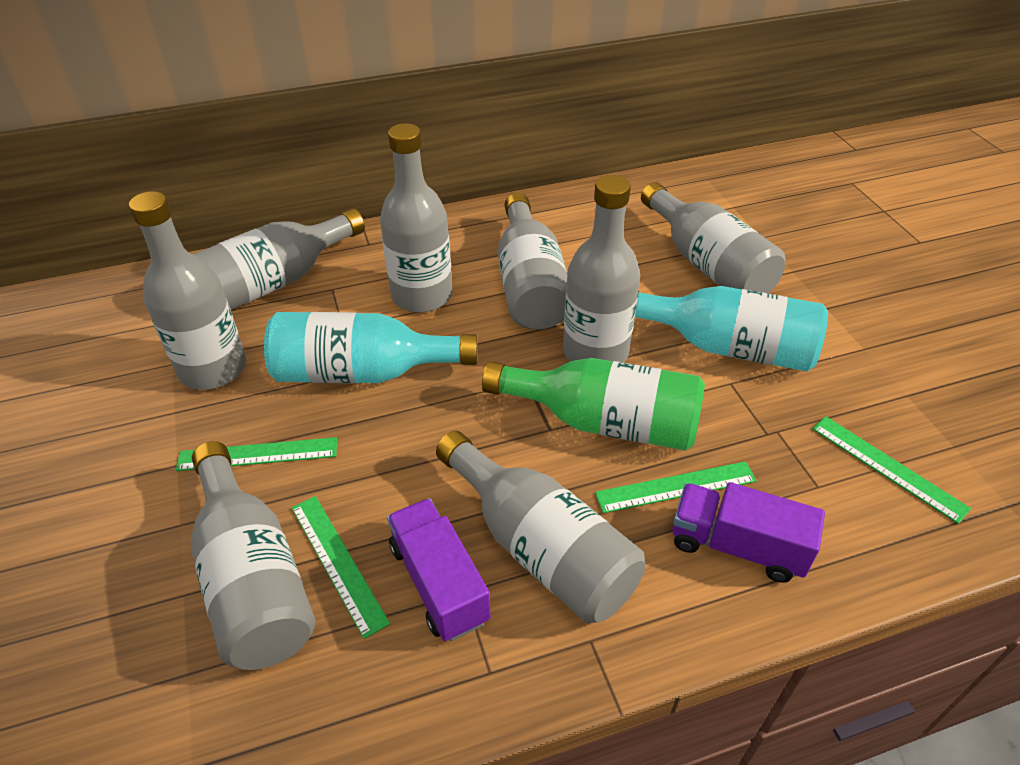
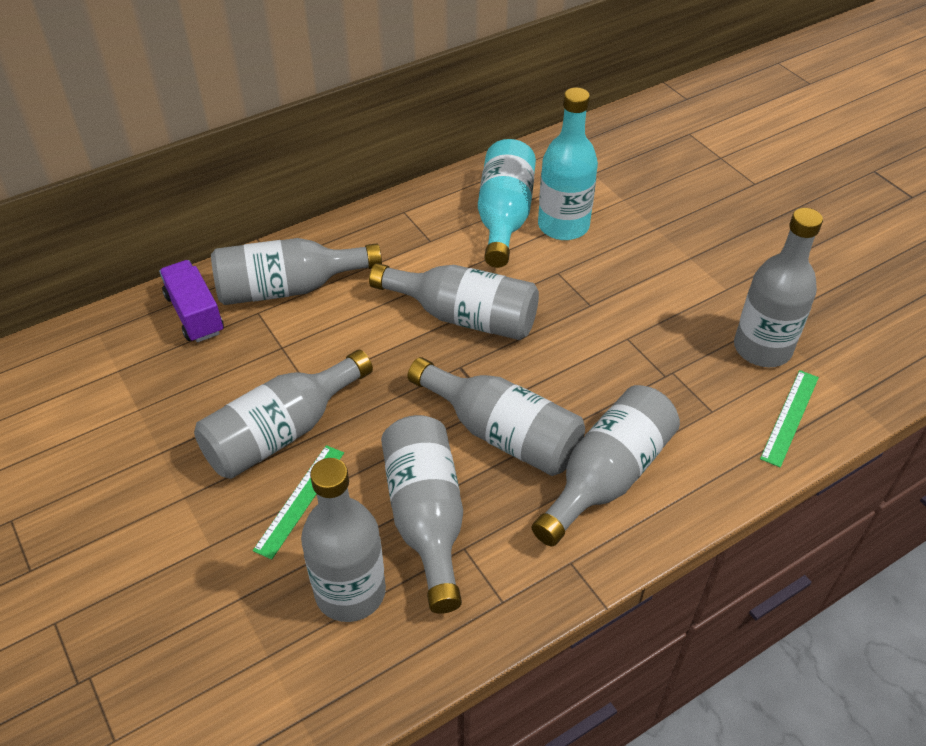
green bottle: [482,358,705,451] = 1 -> none = 0
green ruler: [176,437,337,471] [292,496,390,639] [595,461,757,513] [812,416,971,524] = 4 -> [253,445,344,560] [760,370,819,467] = 2
purple truck: [387,498,491,641] [673,482,825,583] = 2 -> [159,260,224,343] = 1

